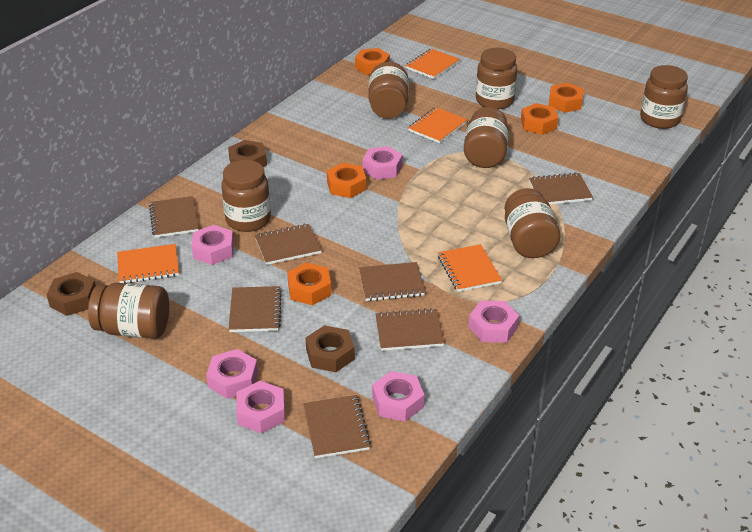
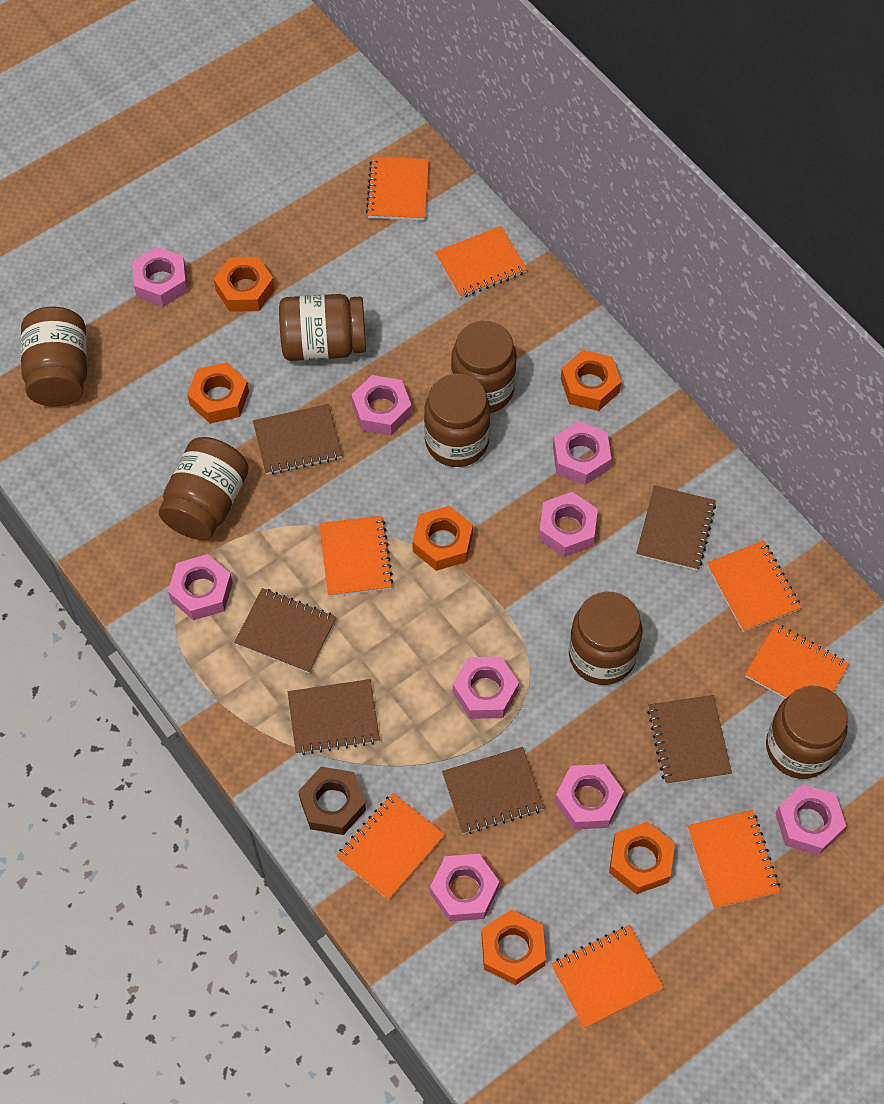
brown notebook: [149,196,199,238] [228,286,282,332] [255,224,321,265] [303,395,371,458] [359,262,425,301] [375,308,444,351] [529,172,593,204] = 7 -> [234,588,336,673] [253,404,342,475] [288,679,380,755] [442,747,545,834] [636,485,716,571] [647,695,732,785] = 6
brown nut: [46,272,96,316] [228,140,267,167] [305,325,355,372] = 3 -> [298,767,366,835] = 1
orange notebook: [117,244,179,283] [405,48,460,79] [408,107,467,143] [438,244,502,292] = 4 -> [319,516,394,597] [336,793,445,900] [366,157,429,220] [435,226,527,298] [551,925,664,1028] [688,810,780,909] [707,541,801,632] [745,624,849,699] = 8
orange nut: [287,262,331,305] [327,163,366,198] [355,48,390,75] [521,103,558,135] [549,83,583,113] = 5 -> [187,362,249,424] [214,257,275,312] [412,506,473,571] [482,910,546,985] [561,350,621,411] [609,822,675,894] = 6
pink nut: [191,225,234,265] [206,349,258,399] [236,381,285,434] [362,146,402,180] [372,371,424,422] [469,301,519,343] = 6 -> [132,247,188,307] [168,554,233,620] [351,375,412,435] [430,854,500,922] [453,656,519,719] [539,492,598,557] [553,421,611,485] [555,764,624,829] [775,784,846,856] = 9

